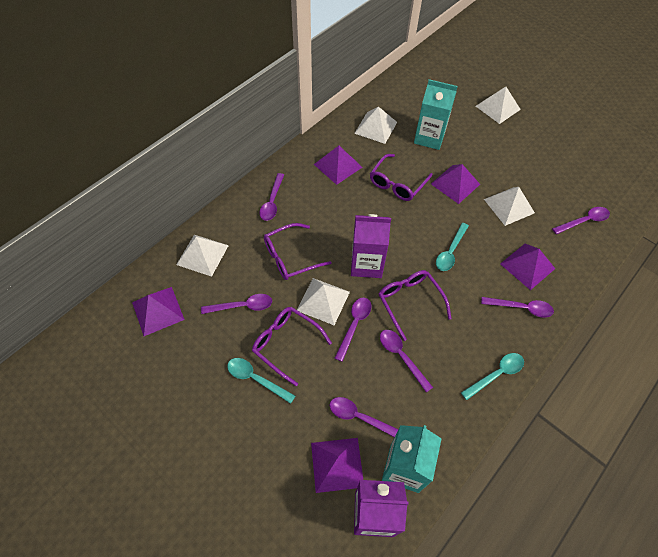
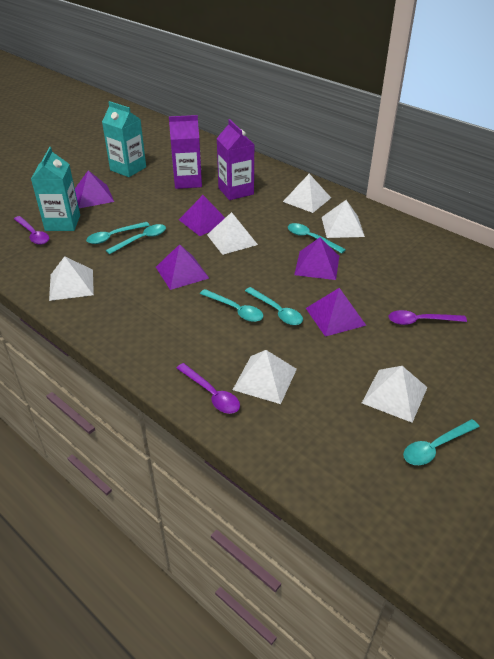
purple glasses: [252,307,332,386] [264,223,332,280] [370,154,433,201] [379,270,452,341] = 4 -> none = 0
purple spoon: [201,294,272,314] [259,173,284,221] [330,397,399,437] [335,297,371,362] [380,330,433,392] [481,297,554,318] [552,207,610,234] = 7 -> [14,216,49,245] [176,363,240,414] [389,310,467,325] = 3
turquoise spoon: [227,358,295,404] [436,223,469,271] [461,353,524,400] = 3 -> [86,222,150,244] [106,224,166,255] [200,289,263,322] [245,287,303,325] [288,223,346,254] [403,419,479,465] = 6
white pyramid: [176,235,229,277] [297,278,350,325] [354,106,397,144] [476,87,521,124] [484,187,535,226] = 5 -> [49,256,94,301] [207,212,258,255] [233,350,297,404] [283,174,331,213] [322,200,365,238] [362,366,428,423] = 6

